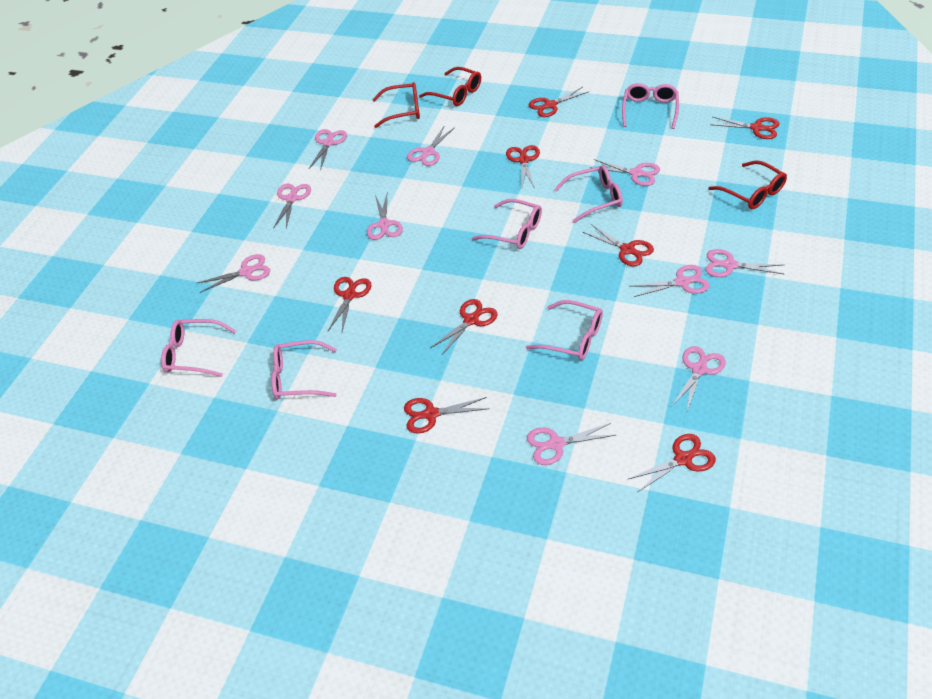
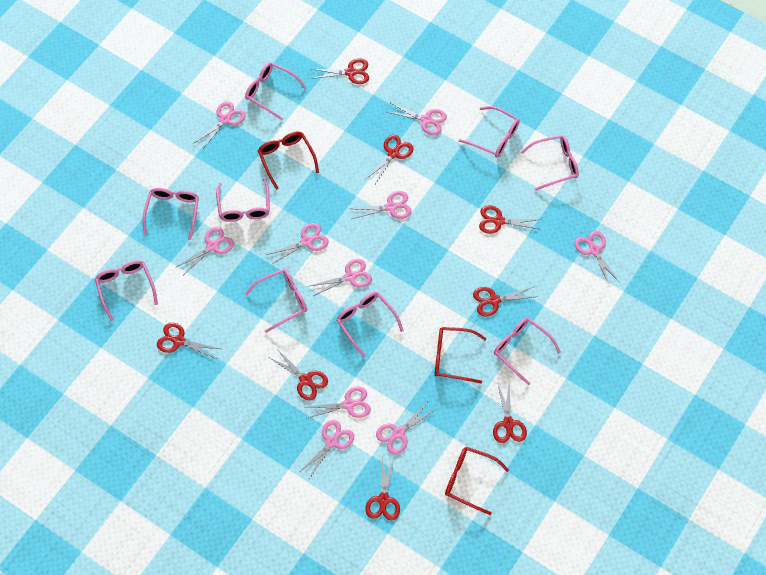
pink glasses: [161,319,236,377] [272,340,337,400] [472,199,542,249] [526,300,603,360] [554,165,623,223] [622,83,679,129] = 6 -> [95,260,158,321] [143,188,199,240] [216,178,270,222] [245,62,307,120] [245,269,307,333] [336,292,404,357] [459,106,520,158] [494,318,561,385] [521,135,579,191] = 9

